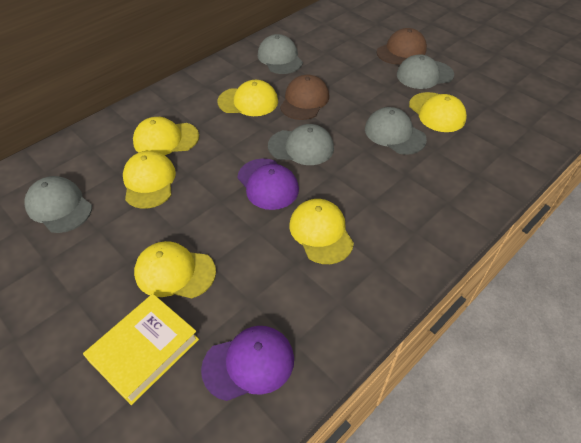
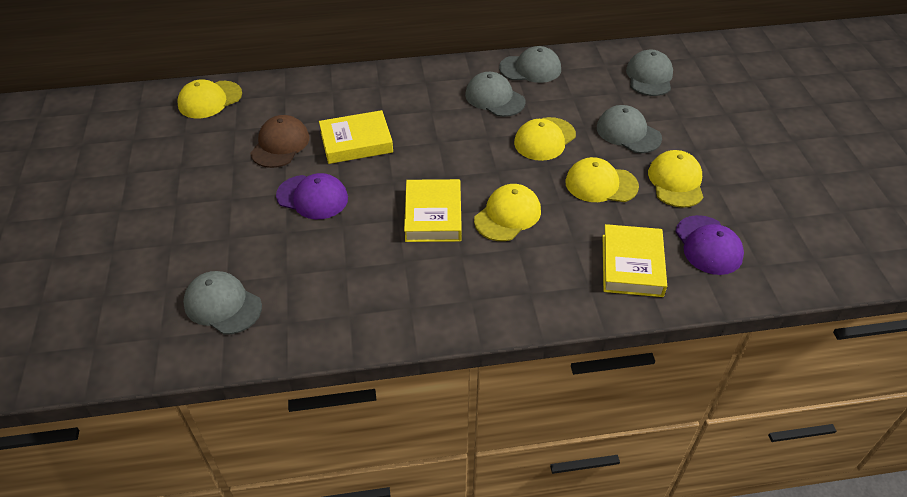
brown cap: [280,75,329,120] [377,28,427,65] = 2 -> [250,115,309,168] = 1
yellow book: [83,294,199,405] = 1 -> [319,110,393,164] [404,179,462,242] [603,224,667,297] = 3
yellow cap: [123,151,176,209] [133,117,199,155] [134,241,216,298] [217,80,278,116] [289,199,354,264] [409,92,467,132] = 6 -> [177,80,242,118] [474,184,541,241] [514,117,576,161] [565,157,639,202] [648,150,703,208] = 5

